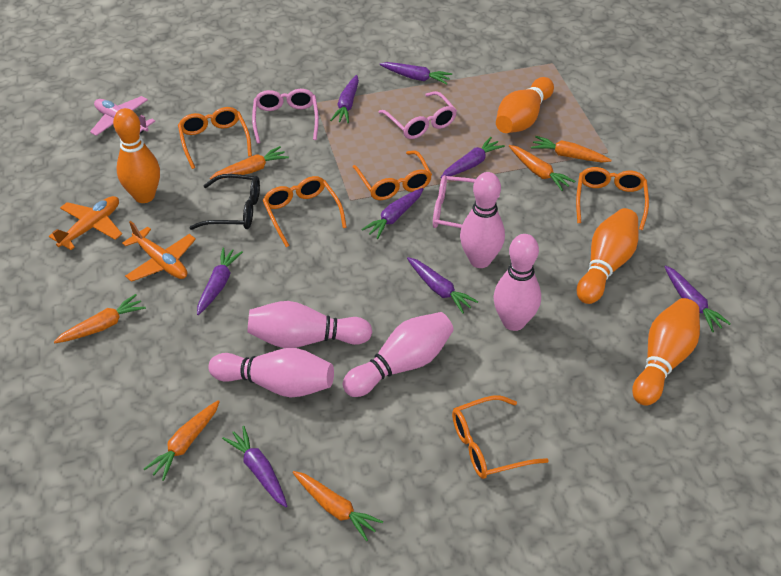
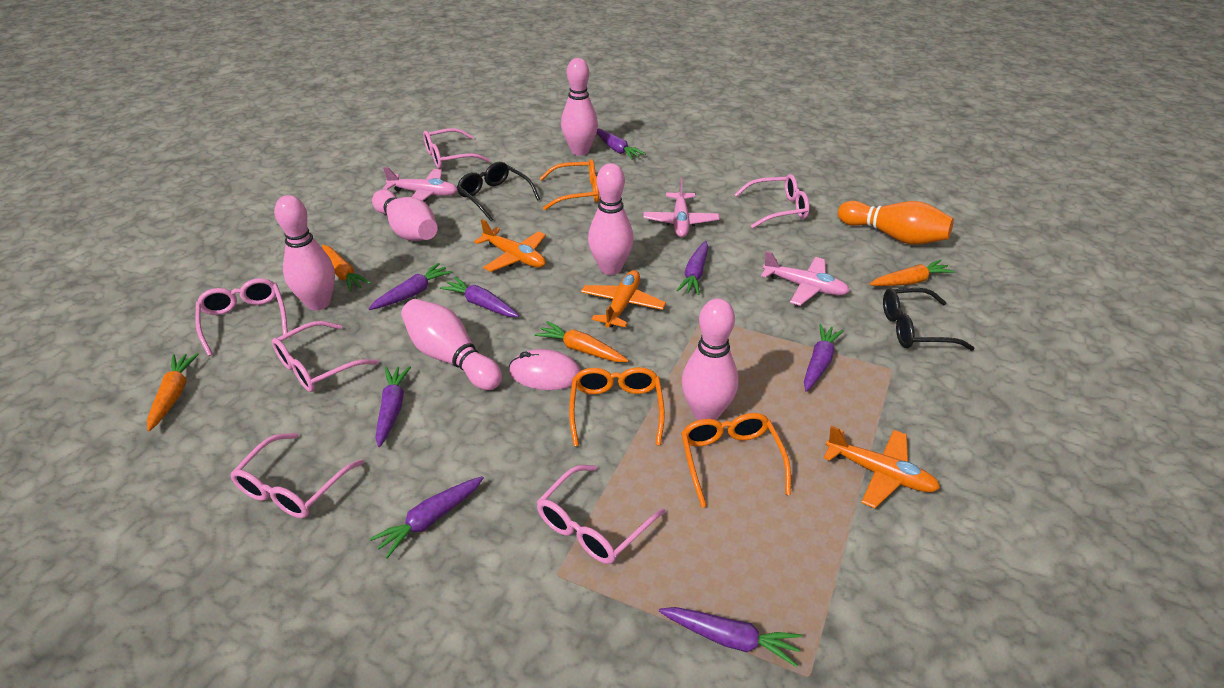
black glasses: [189,174,260,230] = 1 -> [457,162,540,221] [883,288,974,351] = 2
orange bowling pin: [113,108,160,203] [496,77,554,133] [577,208,639,304] [632,298,700,406] = 4 -> [838,201,954,245] = 1
orange carrot: [54,294,146,343] [144,400,220,481] [210,146,289,179] [292,471,383,541] [509,145,575,191] [531,136,612,163] = 6 -> [147,353,199,432] [322,245,371,292] [535,321,629,362] [869,260,955,286] = 4
orange glasses: [178,107,252,169] [263,176,347,247] [353,150,432,200] [452,395,549,479] [576,167,649,230] = 5 -> [539,159,599,210] [569,367,665,446] [681,413,791,508] = 3
orange plane: [49,196,122,250] [122,221,196,282] = 2 -> [474,219,546,272] [581,270,666,328] [824,426,940,508] = 3
pink bowling pin: [209,348,334,398] [247,301,372,348] [343,312,454,397] [460,172,505,268] [493,234,541,331] = 5 -> [274,195,335,310] [372,189,438,241] [401,299,502,390] [561,58,598,156] [588,163,634,275] [682,299,738,420] = 6
pink glasses: [252,89,319,143] [379,91,457,139] [433,175,500,228] = 3 -> [195,278,288,356] [230,433,364,518] [272,321,379,392] [423,128,490,169] [537,465,665,564] [734,174,809,228] = 6
pink mouse: none = 0 -> [509,349,581,390] = 1
pink plane: [90,96,155,136] = 1 -> [383,167,458,201] [643,178,719,238] [761,251,850,306] = 3

